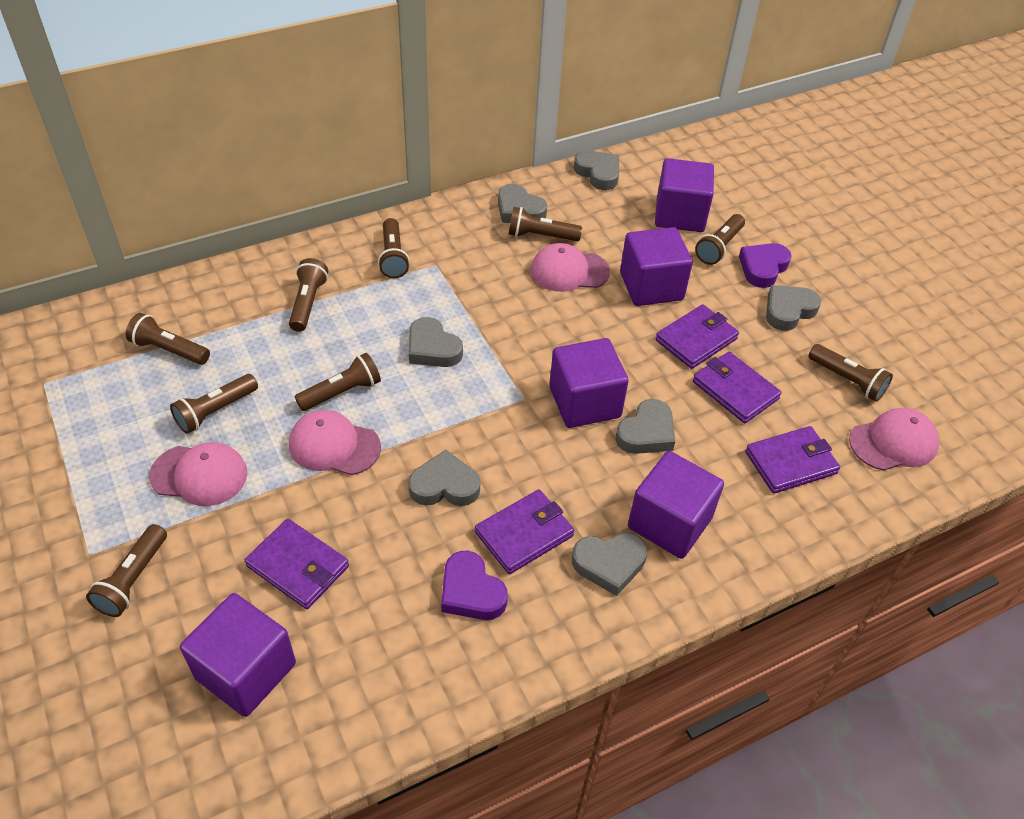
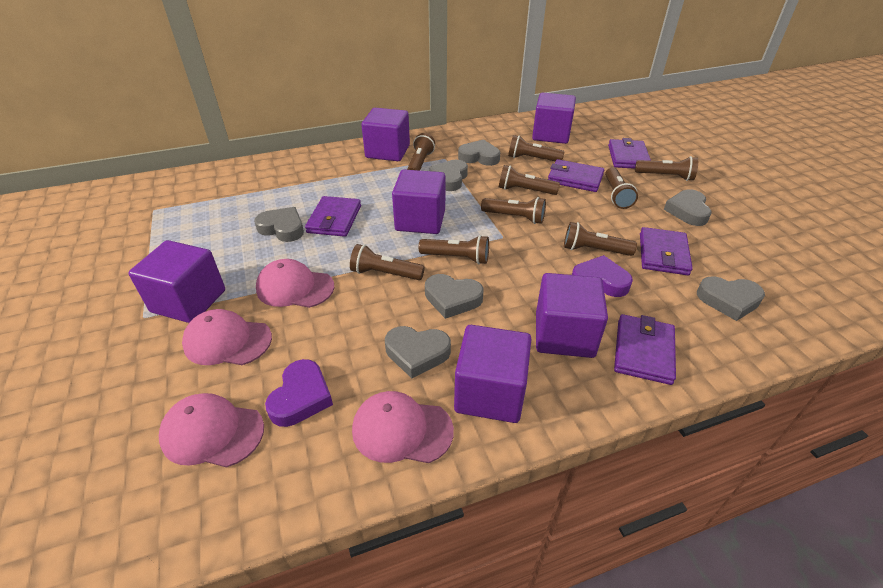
purple cube: [180,593,296,717] [549,338,629,428] [620,227,693,306] [628,451,724,559] [655,158,714,232] = 5 -> [128,240,225,323] [362,108,410,161] [392,169,446,234] [454,325,531,423] [532,93,576,144] [536,273,608,358] = 6

